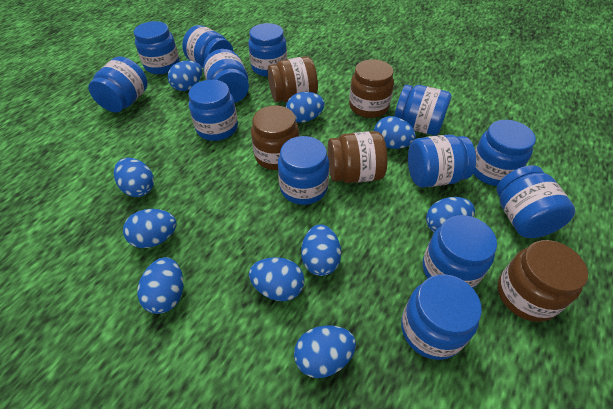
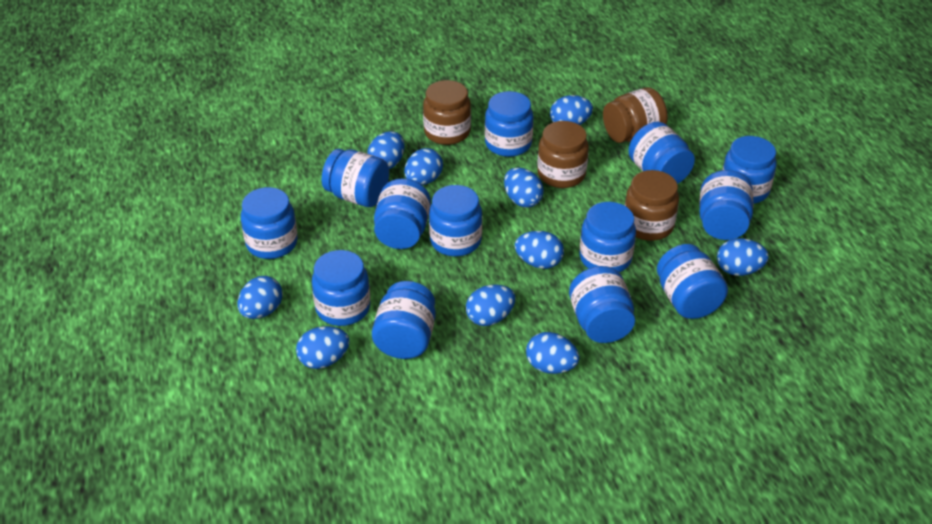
brown jar: [251,105,299,170] [268,56,318,102] [327,131,387,183] [349,59,394,118] [498,240,588,322] = 5 -> [423,80,471,145] [537,121,589,188] [603,87,668,143] [625,170,679,241] = 4

